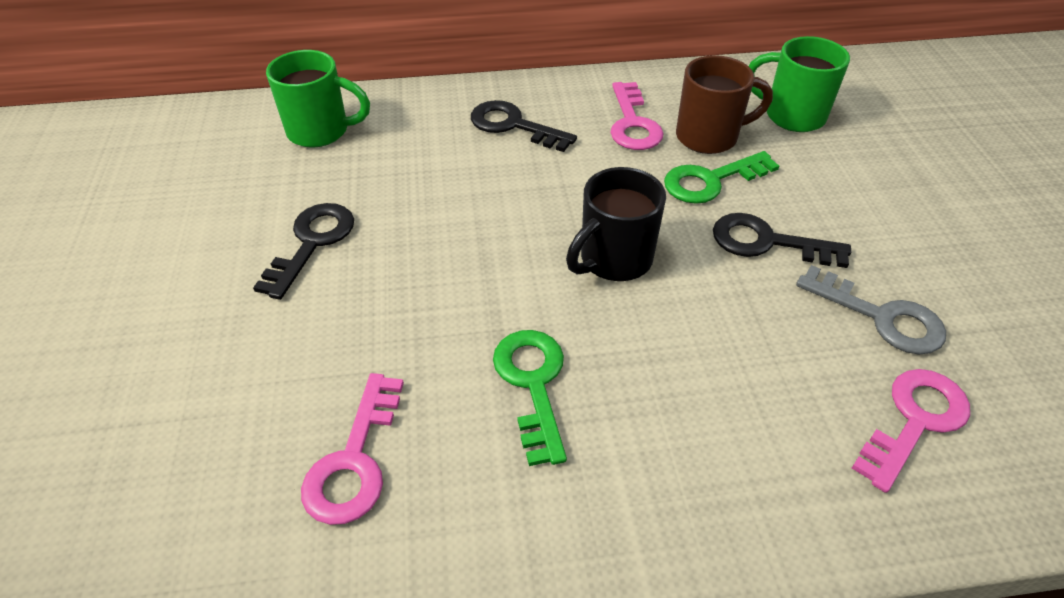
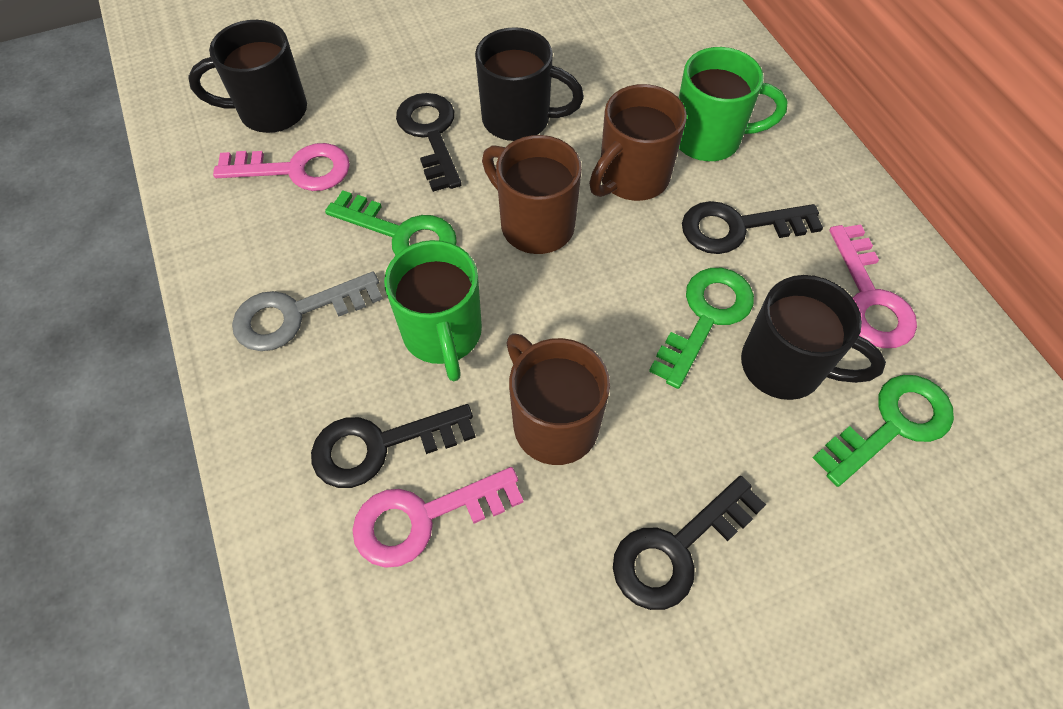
black key: [253,203,354,300] [471,100,577,152] [713,213,851,268] = 3 -> [311,404,476,488] [396,93,462,192] [613,476,766,610] [682,201,823,254] = 4
black mug: [566,167,666,281] = 1 -> [188,20,307,133] [475,27,584,141] [741,275,886,400] = 3
brown mug: [676,55,773,154] = 1 -> [482,135,582,254] [506,333,610,465] [589,84,687,201] = 3
green key: [493,330,567,466] [664,151,779,204] = 2 -> [325,190,457,256] [649,268,754,389] [813,375,954,487] = 3

